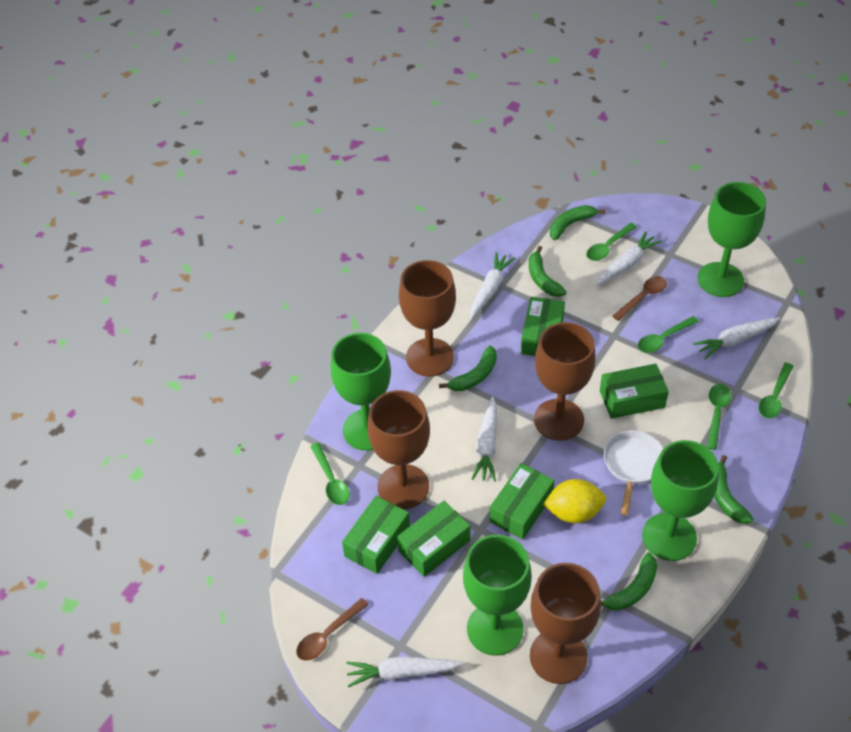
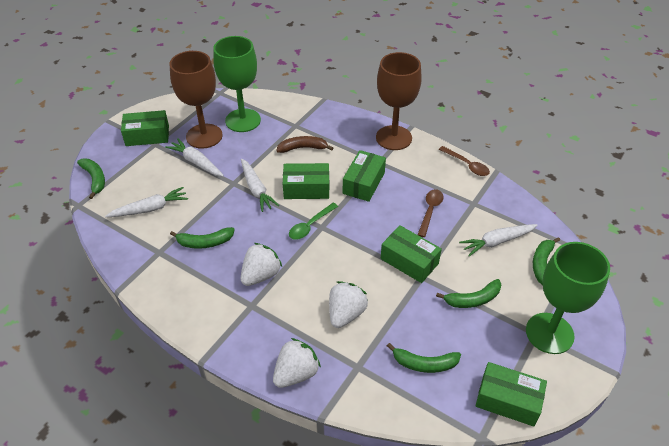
brown banana: none = 0 -> [276,136,333,153] = 1
brown goblet: [367,390,430,509] [399,260,456,376] [530,563,601,684] [534,322,596,441] = 4 -> [170,51,223,149] [376,52,422,150] = 2
green goblet: [331,333,391,451] [463,535,532,656] [642,440,719,561] [697,182,766,297] = 4 -> [213,36,261,132] [526,242,610,354] = 2
green spoon: [310,443,350,505] [586,223,637,261] [638,316,699,353] [707,384,731,450] [759,362,794,418] = 5 -> [289,203,338,240] = 1
white carrot: [346,656,463,687] [470,252,515,319] [471,396,497,482] [596,231,662,286] [693,317,780,359] = 5 -> [105,187,188,217] [165,138,224,176] [241,159,279,212] [459,224,537,256] = 4
white pan: [604,431,664,515] = 1 -> none = 0
white strawberry: none = 0 -> [241,243,282,286] [273,338,321,388] [329,281,368,328] = 3
yellow lemon: [543,479,606,523] = 1 -> none = 0

